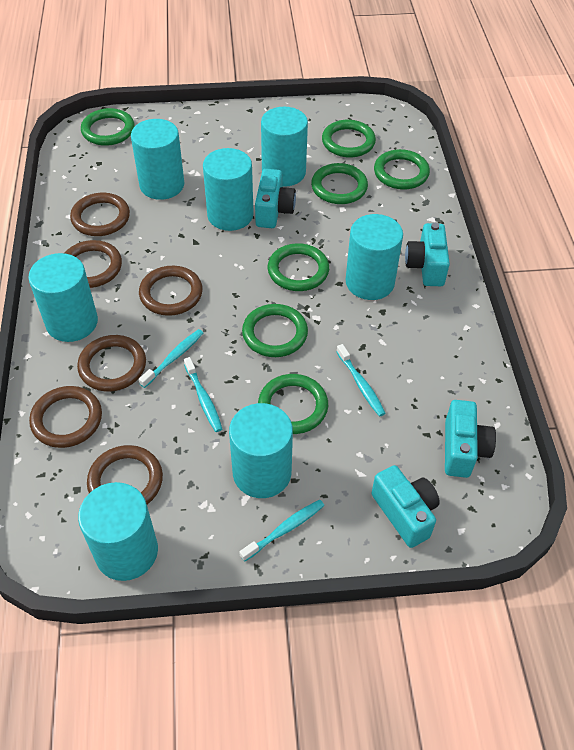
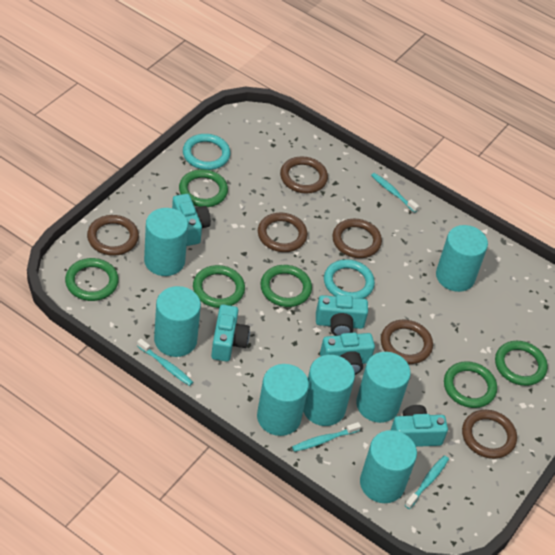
green ring: [81,108,135,146] [242,304,308,357] [258,374,328,434] [268,243,329,291] [311,163,368,204] [322,120,376,157] [374,149,430,190] = 7 -> [65,258,119,301] [179,169,228,207] [193,265,245,308] [260,265,312,307] [444,361,497,408] [495,341,548,386] = 6
turquoise camera: [255,169,296,228] [371,465,440,548] [405,223,450,286] [445,400,496,478] = 4 -> [172,194,211,246] [211,305,250,362] [316,295,368,336] [320,332,375,375] [391,405,448,447] = 5
turquoise ring: none = 0 -> [183,134,231,170] [324,259,375,299] = 2

